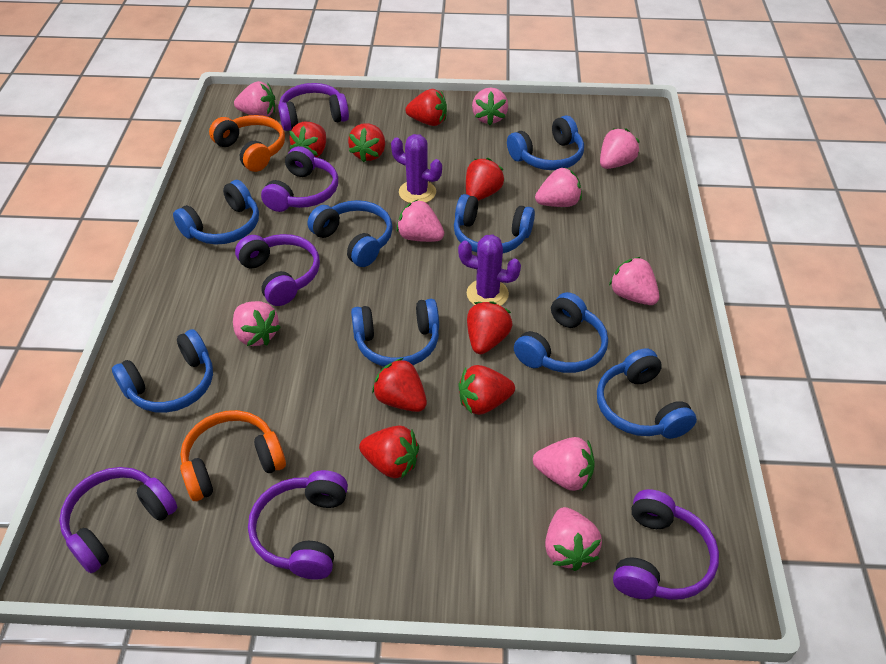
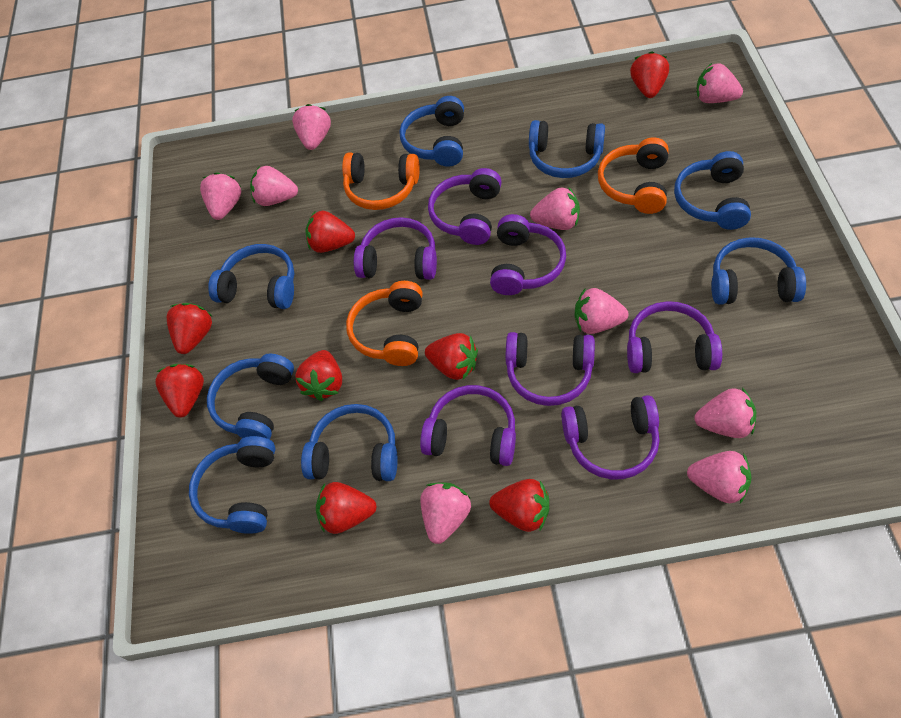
orange headphones: [180,410,286,501] [209,115,285,172] = 2 -> [342,152,420,210] [346,281,422,366] [598,137,669,214] = 3
purple cactus: [391,134,442,203] [458,234,521,306] = 2 -> none = 0
purple headphones: [59,467,177,573] [235,234,320,306] [248,470,348,580] [261,146,338,212] [278,83,349,131] [613,489,719,600] = 6 -> [354,217,437,280] [420,385,516,466] [428,168,502,245] [490,214,566,295] [506,332,595,406] [561,395,659,479] [627,301,722,373] = 7

